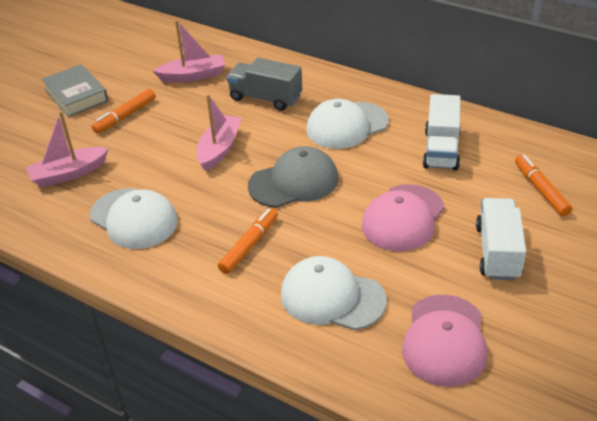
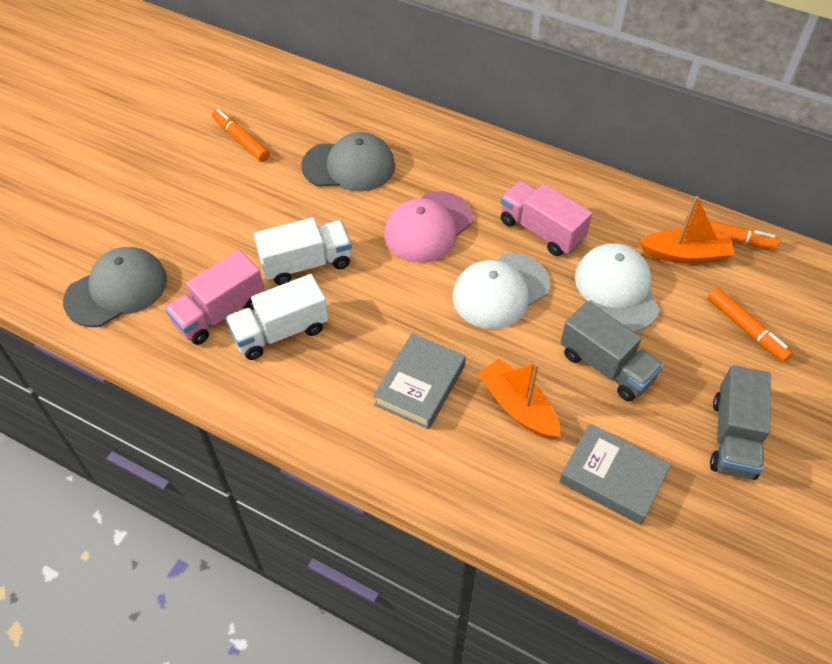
grey book: [42,64,109,117] = 1 -> [373,333,466,429] [559,424,671,525] = 2
grey cap: [248,146,338,208] = 1 -> [63,247,167,327] [301,132,395,192] = 2
grey truck: [226,58,302,111] = 1 -> [560,301,664,401] [710,365,771,480] = 2
orange boat: none = 0 -> [478,358,561,439] [639,196,735,263] = 2
pink boat: [26,111,109,187] [153,20,225,83] [197,94,242,171] = 3 -> none = 0
pink cap: [362,184,445,252] [402,295,488,387] = 2 -> [384,191,473,263] = 1
pink truck: none = 0 -> [165,250,265,345] [501,181,592,256] = 2
white cap: [90,188,178,249] [281,256,387,330] [306,99,389,149] = 3 -> [453,253,550,329] [575,243,660,332] = 2

